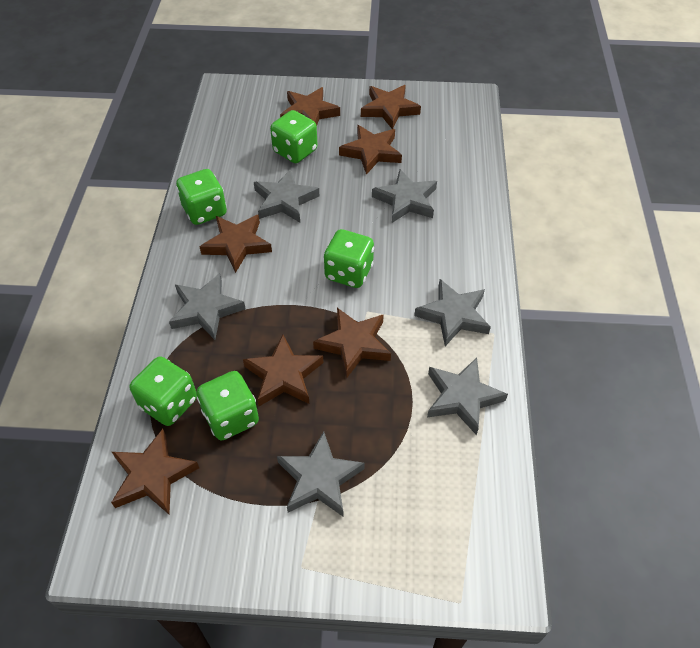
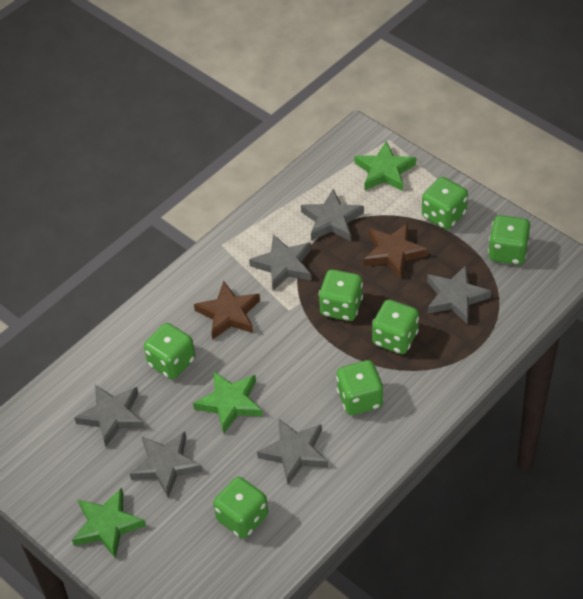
brown star: [111,429,199,514] [200,214,272,273] [243,335,324,406] [280,87,340,126] [313,308,391,379] [339,125,402,175] [361,85,421,129] = 7 -> [194,281,260,340] [364,223,428,279] = 2
green dice: [130,357,197,426] [176,169,227,225] [197,371,259,441] [270,110,318,163] [324,229,374,288] = 5 -> [144,323,195,379] [213,477,268,539] [319,269,363,321] [336,360,384,415] [372,299,419,354] [422,177,468,230] [488,215,531,265] = 7
green star: none = 0 -> [72,488,146,559] [193,371,263,433] [355,141,416,191] = 3

